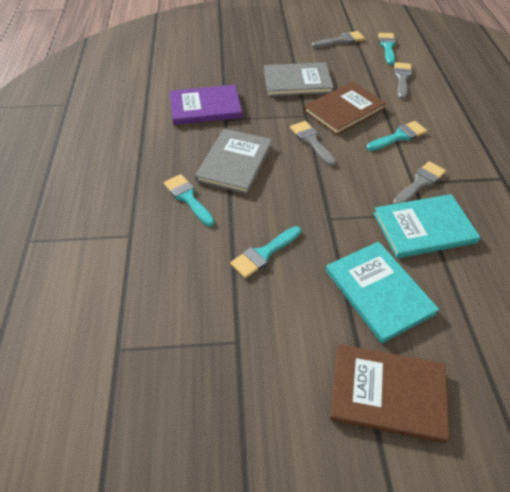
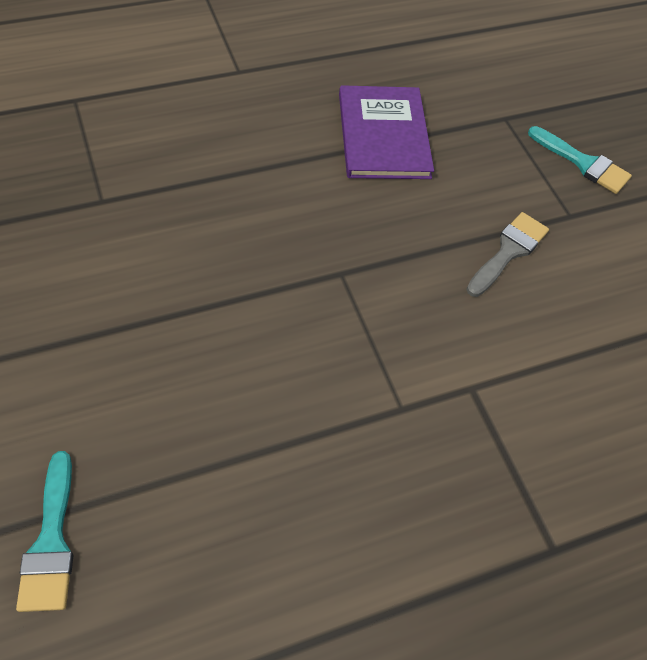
brown book: [304,82,387,135] [330,344,449,443] = 2 -> none = 0
grey book: [195,129,272,194] [264,62,334,96] = 2 -> none = 0
grey brush: [290,121,336,166] [312,31,365,48] [393,161,446,204] [394,62,412,99] = 4 -> [466,212,549,297] = 1
turquoise book: [326,242,439,343] [373,194,481,258] = 2 -> none = 0
turquoise brush: [164,174,215,227] [230,226,301,278] [367,121,427,151] [378,33,396,65] = 4 -> [16,451,74,612] [528,126,632,194] = 2

